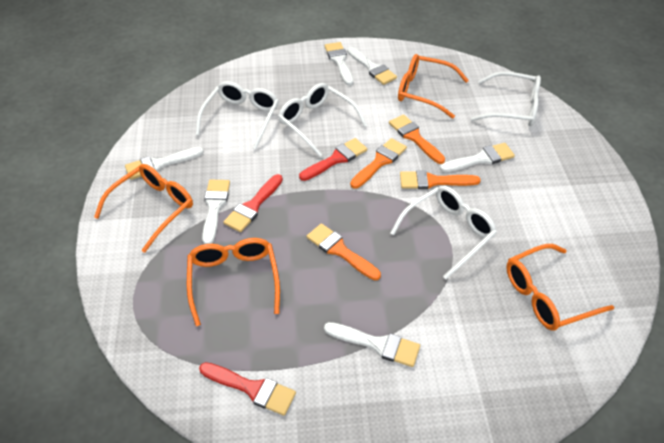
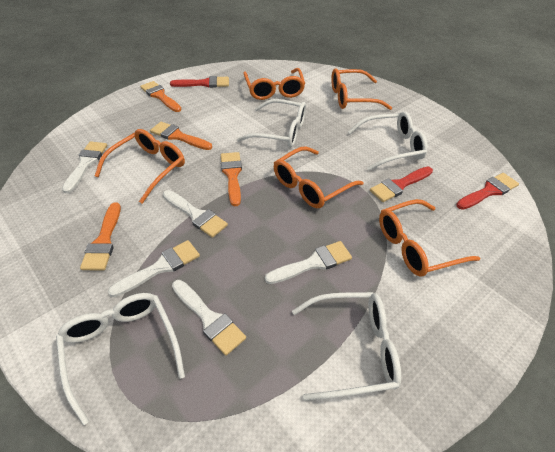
orange glasses: [94,164,193,253] [187,238,280,326] [398,54,469,119] [506,244,614,331] = 4 -> [95,129,185,204] [243,68,305,100] [274,147,363,208] [331,68,392,110] [379,199,480,277] = 5
white brush: [125,147,204,180] [202,180,230,244] [324,42,353,86] [324,322,420,367] [347,47,397,85] [440,143,515,172] = 6 -> [62,141,108,193] [108,240,200,297] [163,190,228,238] [172,280,246,356] [265,241,352,284] = 5

